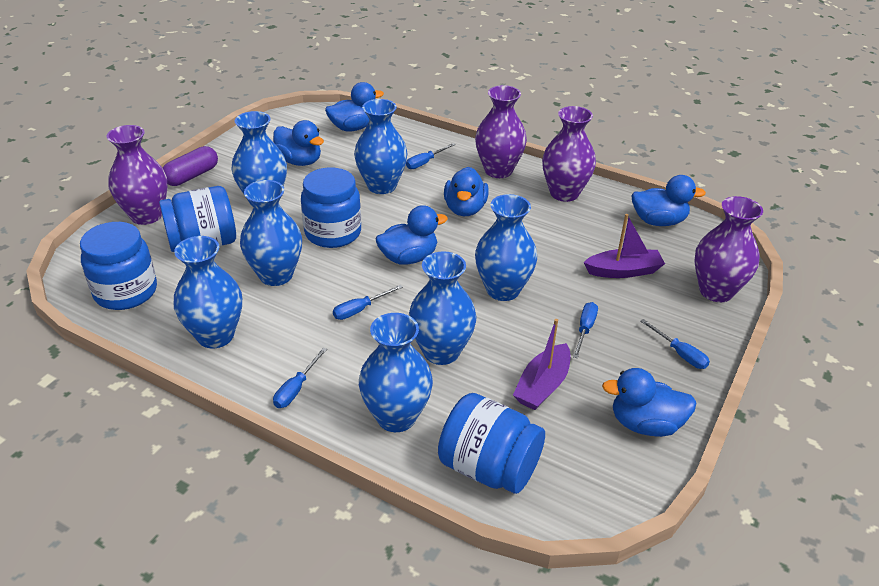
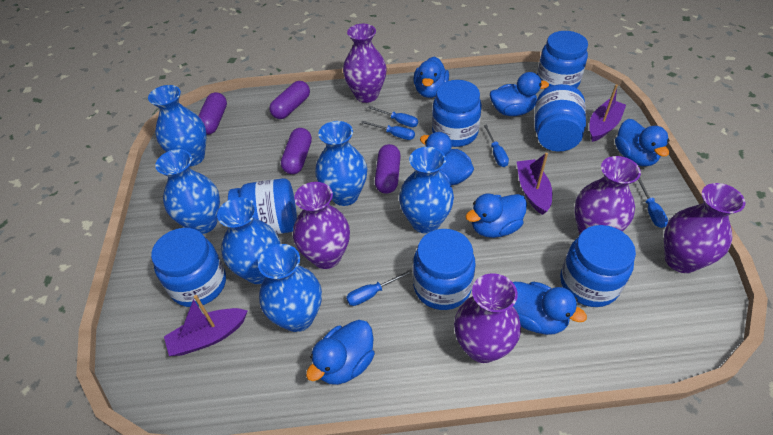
blue duck: [273,120,324,166] [325,82,384,131] [376,205,448,265] [444,167,489,216] [602,368,697,437] [632,175,706,226] = 6 -> [306,320,375,385] [413,56,449,98] [420,132,474,185] [465,194,527,238] [490,72,549,116] [513,282,587,335] [615,119,670,166] = 7
blue jar: [80,222,157,310] [159,186,236,252] [301,167,361,248] [438,393,545,494] = 4 -> [151,228,226,307] [228,178,297,234] [413,229,476,310] [432,80,482,147] [535,84,586,152] [537,31,588,89] [560,225,636,307] = 7
blue vase: [174,236,242,348] [231,111,287,207] [240,180,302,286] [354,99,408,194] [359,313,433,432] [409,251,477,365] [475,194,537,301] = 7 -> [148,85,207,167] [155,149,220,234] [217,197,280,284] [258,244,322,332] [315,121,367,206] [399,147,454,233] = 6
purple boat: [513,319,571,410] [583,214,665,278] = 2 -> [164,295,248,356] [517,153,552,215] [589,84,626,142] = 3
purple capsule: [163,146,218,186] = 1 -> [198,92,227,135] [269,81,310,119] [281,128,312,174] [375,144,401,194] = 4
purple vase: [107,125,168,225] [475,85,527,178] [542,106,596,202] [694,196,763,302] = 4 -> [293,182,350,269] [343,24,387,103] [454,273,521,363] [574,156,641,235] [664,183,746,273] = 5

